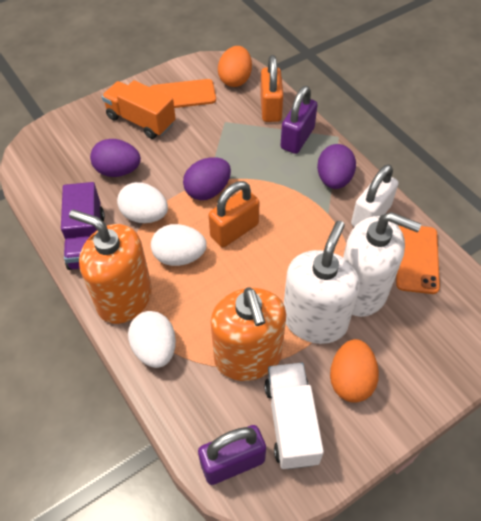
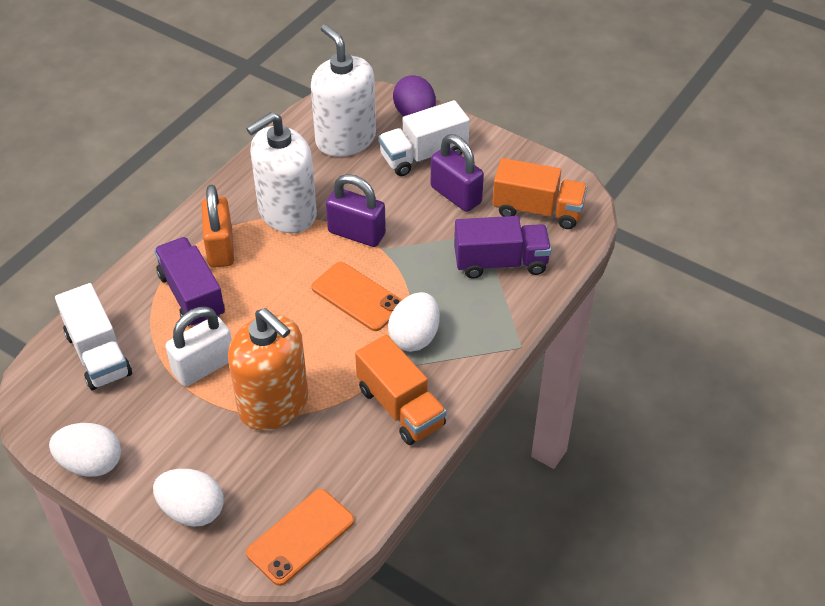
orange egg: [218,46,252,87] [330,339,379,403] = 2 -> none = 0
orange padlock: [209,181,260,247] [260,55,283,122] = 2 -> [202,185,234,268] = 1
orange soap dispenser: [69,210,152,324] [210,287,286,381] = 2 -> [228,308,308,431] = 1
orange truck: [102,80,176,139] = 1 -> [355,335,447,445] [492,158,588,229] = 2
purple egg: [90,139,141,177] [183,157,231,200] [317,144,356,189] = 3 -> [393,75,436,116] = 1
purple truck: [61,182,105,270] = 1 -> [154,237,225,326] [454,216,552,279] = 2
white truck: [264,363,324,469] = 1 -> [55,283,132,390] [379,100,470,176] = 2

